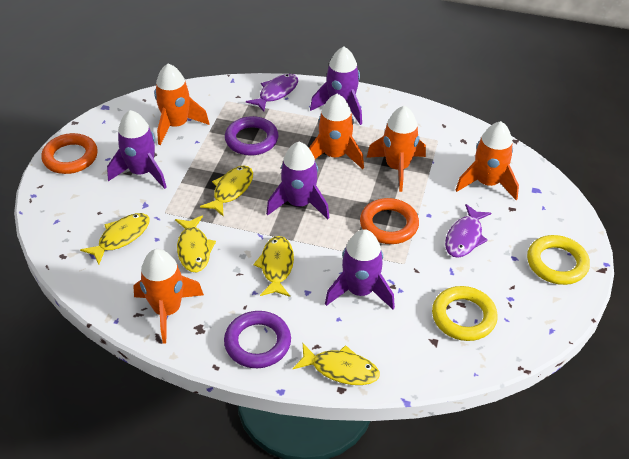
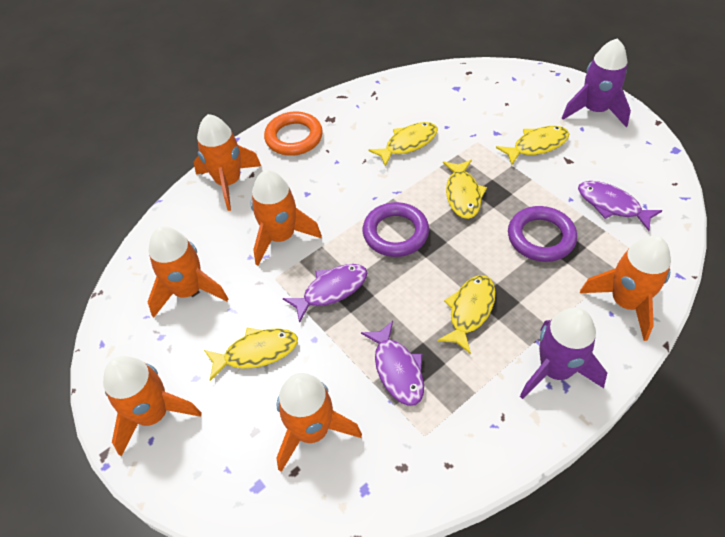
orange ring: [41,133,98,174] [360,198,419,244] = 2 -> [264,112,323,156] = 1
orange rocket: [133,249,204,344] [154,64,209,145] [309,94,364,169] [367,106,426,192] [456,121,519,200] = 5 -> [103,356,202,456] [148,226,228,318] [193,114,261,211] [250,170,322,266] [276,373,362,472] [580,236,671,341] = 6
purple fish: [246,74,298,112] [445,204,491,258] = 2 -> [283,264,367,323] [361,321,424,406] [578,181,663,231] = 3
purple rocket: [107,110,167,189] [266,142,330,219] [310,47,362,125] [325,229,395,309] = 4 -> [520,307,607,399] [562,38,631,127] = 2
yellow ring: [432,286,498,341] [527,235,590,285] = 2 -> none = 0

